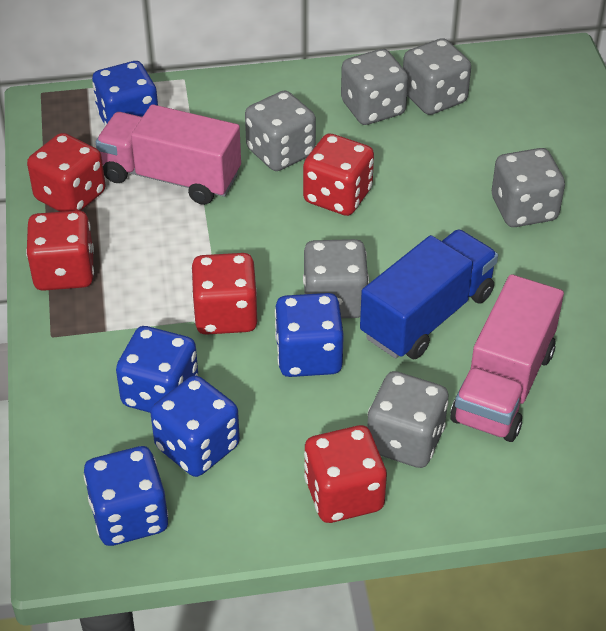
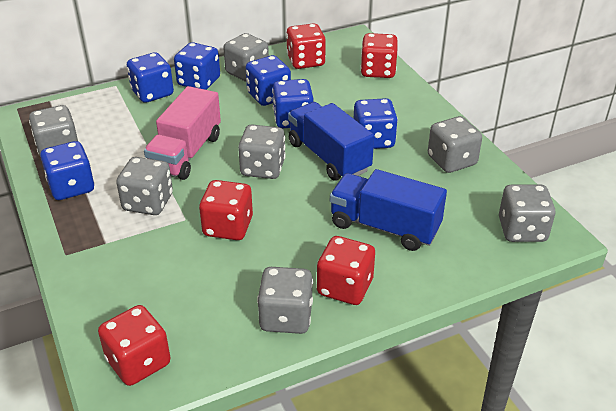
blue dice: [83,446,169,546] [92,61,158,126] [116,326,198,413] [150,375,240,477] [275,293,344,377] = 5 -> [40,141,94,200] [127,52,174,103] [174,42,220,90] [246,55,291,106] [272,79,314,129] [354,98,398,149] = 6
blue truck: [360,229,498,359] = 1 -> [288,102,374,181] [330,169,447,251] = 2
grey dice: [245,91,316,171] [303,239,369,318] [341,49,408,125] [367,371,448,468] [403,38,471,115] [492,148,565,227] = 6 -> [29,105,78,156] [116,157,173,215] [223,33,269,82] [238,125,286,179] [257,267,313,334] [428,116,482,173] [499,184,556,242] = 7
pink truck: [96,104,241,205] [450,274,564,442] = 2 -> [144,86,221,180] = 1

